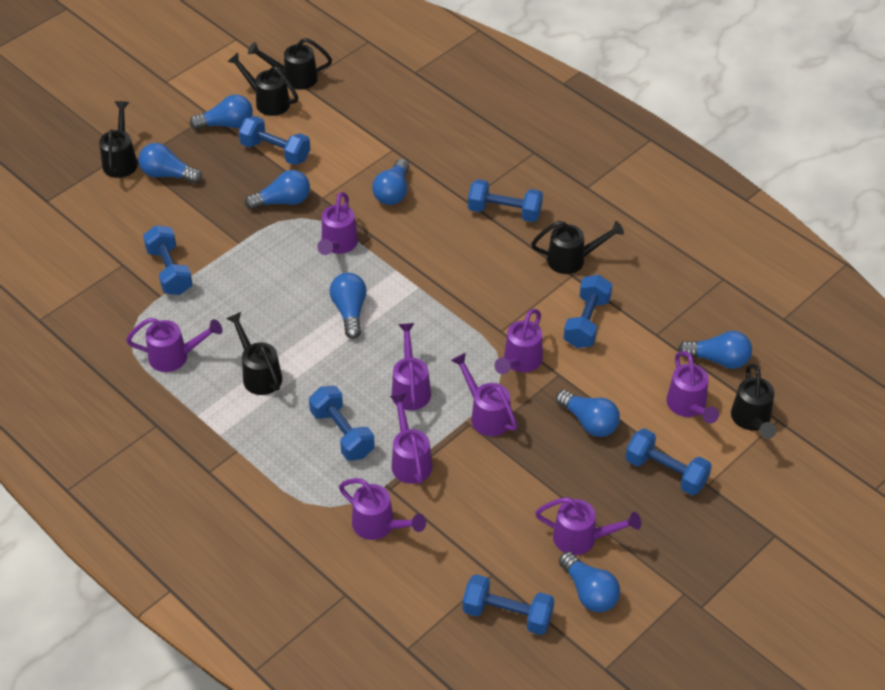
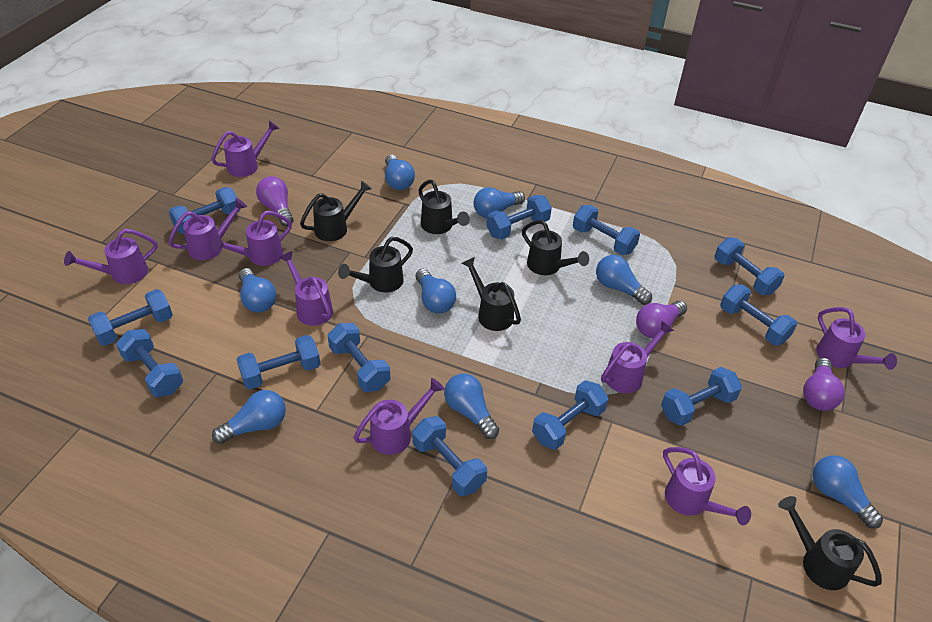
blue dumbbell: [143,225,193,295] [239,116,310,165] [309,386,375,460] [463,574,554,635] [468,179,543,222] [564,275,612,348] [625,428,712,495] = 7 -> [88,289,173,346] [116,329,183,397] [169,187,240,234] [237,335,320,389] [328,323,390,392] [412,416,487,496] [486,195,552,239] [532,380,608,450] [573,205,640,255] [661,367,742,426] [715,237,785,295] [720,284,797,345] = 12
purple light bulb: none = 0 -> [256,176,294,226] [636,301,687,338] [803,358,845,411] = 3

